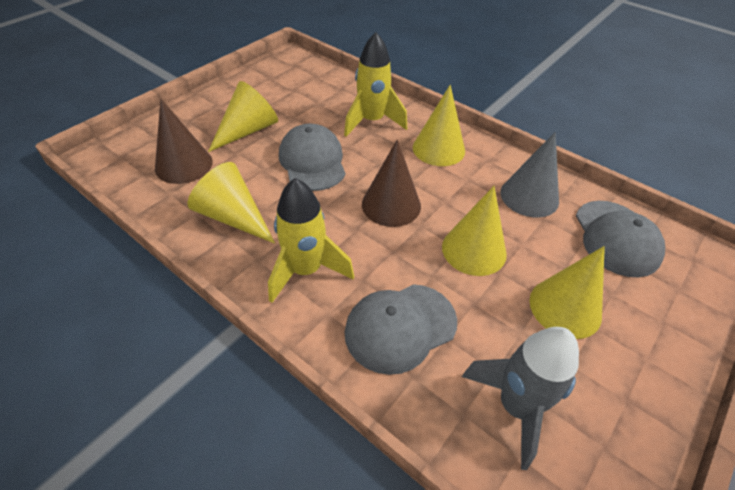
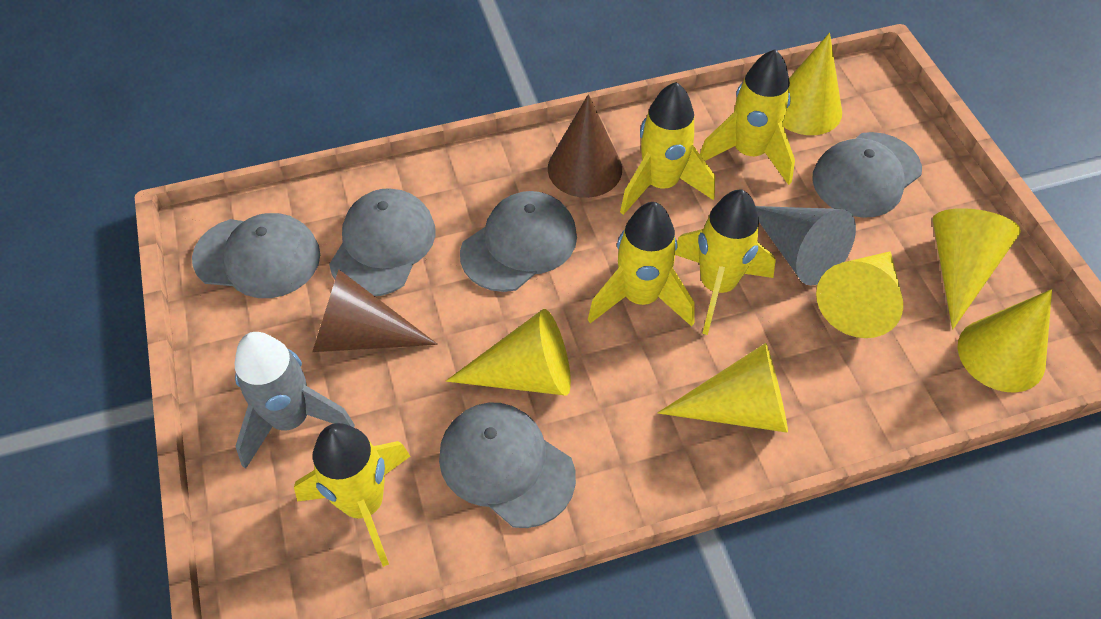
grey cap: [279,124,346,191] [345,284,457,375] [576,201,665,277] = 3 -> [192,213,320,298] [329,188,436,296] [439,403,576,528] [460,191,577,292] [812,132,922,218] = 5
yellow cone: [188,162,275,244] [208,81,278,152] [413,85,465,166] [442,186,507,276] [529,246,605,339] = 5 -> [446,309,571,395] [658,343,788,433] [782,33,842,135] [816,251,903,338] [933,208,1021,329] [958,289,1052,393] = 6
yellow rocket: [268,178,354,303] [344,32,407,137] = 2 -> [294,423,410,567] [588,202,695,326] [620,82,715,215] [675,189,776,335] [700,49,795,185] = 5

